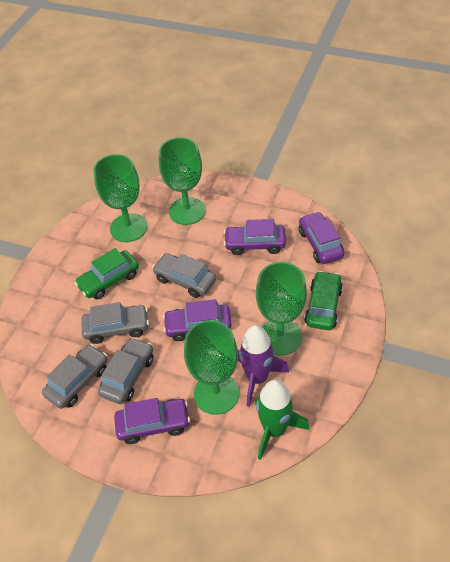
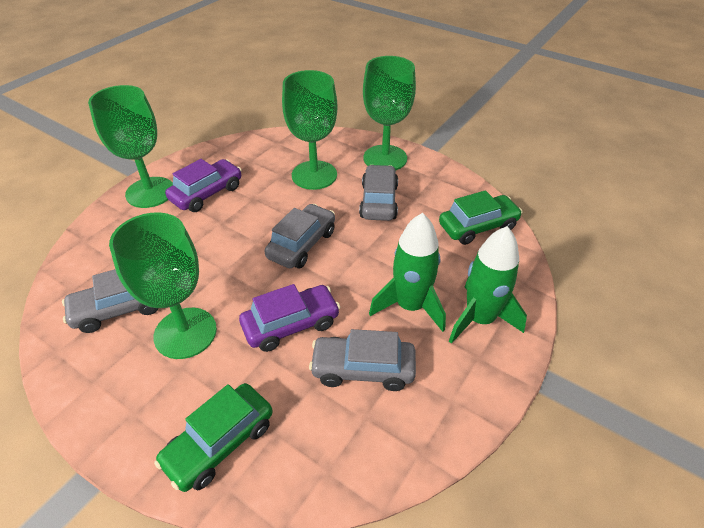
green rocket: [255,379,310,460] = 1 -> [369,213,446,332] [449,226,527,344] = 2
purple car: [114,398,190,444] [163,299,232,341] [224,219,286,255] [299,212,344,264] = 4 -> [165,159,242,212] [239,284,341,352] = 2
purple rocket: [238,325,289,407] = 1 -> none = 0

